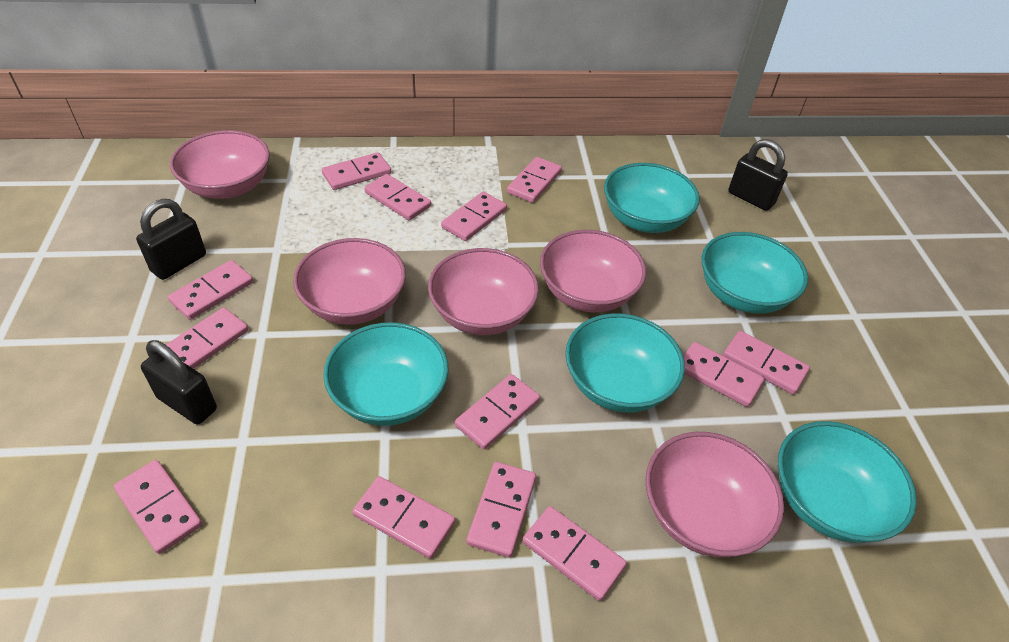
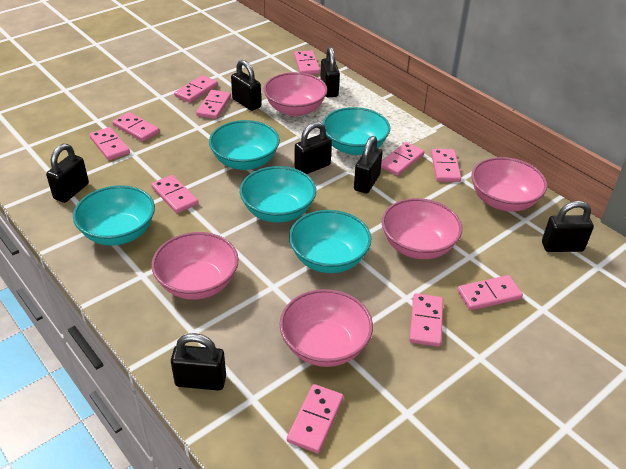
black padlock: [136,199,206,280] [141,340,217,424] [728,139,788,211] = 3 -> [46,144,89,203] [171,333,226,391] [231,60,261,111] [295,122,332,174] [320,47,340,97] [354,136,383,194] [542,201,594,252] = 7
pink domino: [113,460,202,554] [166,307,248,369] [168,260,253,320] [322,152,391,190] [352,476,455,559] [364,174,431,220] [441,192,507,241] [455,374,540,450] [466,462,536,558] [507,157,562,203] [522,506,627,601] [683,342,765,407] [723,331,810,394] = 13 -> [89,127,130,160] [112,112,160,142] [151,175,198,213] [174,75,218,103] [196,90,231,119] [287,384,344,453] [294,50,320,74] [381,142,424,176] [409,293,443,347] [431,149,461,182] [457,275,523,310] = 11

